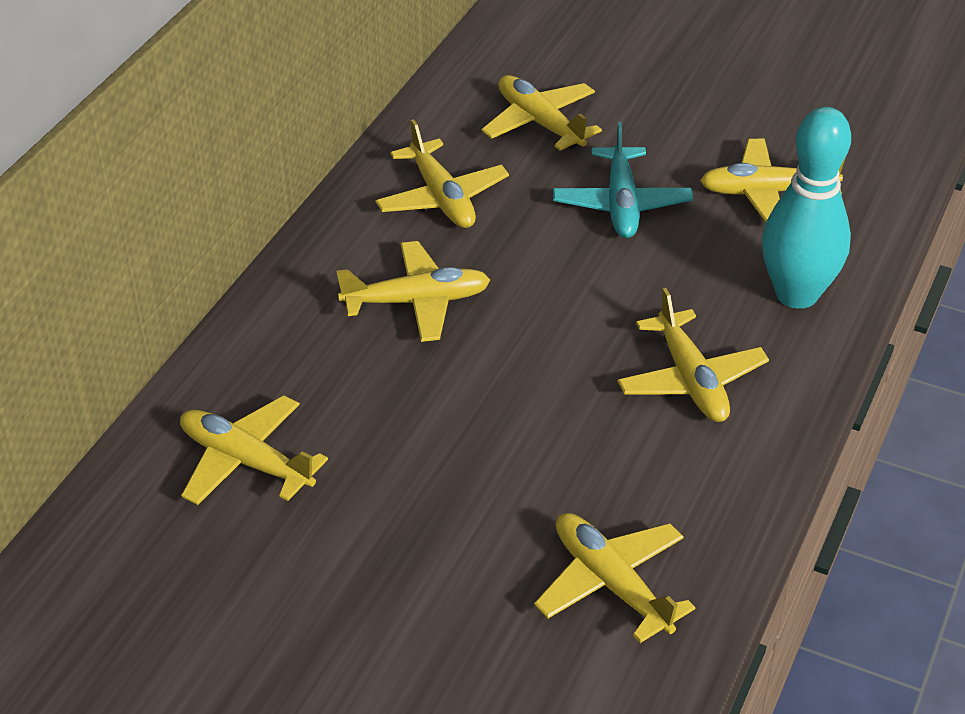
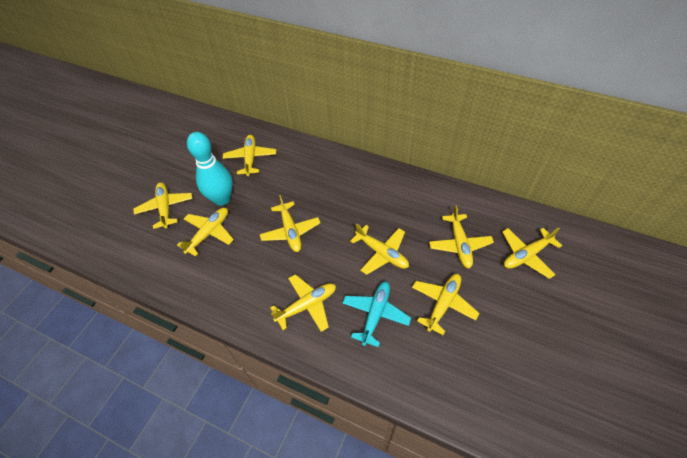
yellow plane: [180,395,328,505] [337,241,490,342] [375,119,509,228] [481,75,602,150] [534,513,696,643] [617,288,769,422] [700,139,846,222] = 7 -> [133,182,193,229] [177,208,234,257] [223,135,276,176] [260,195,320,252] [270,274,336,332] [350,223,409,275] [412,274,479,335] [429,205,494,268] [502,228,562,279] = 9

